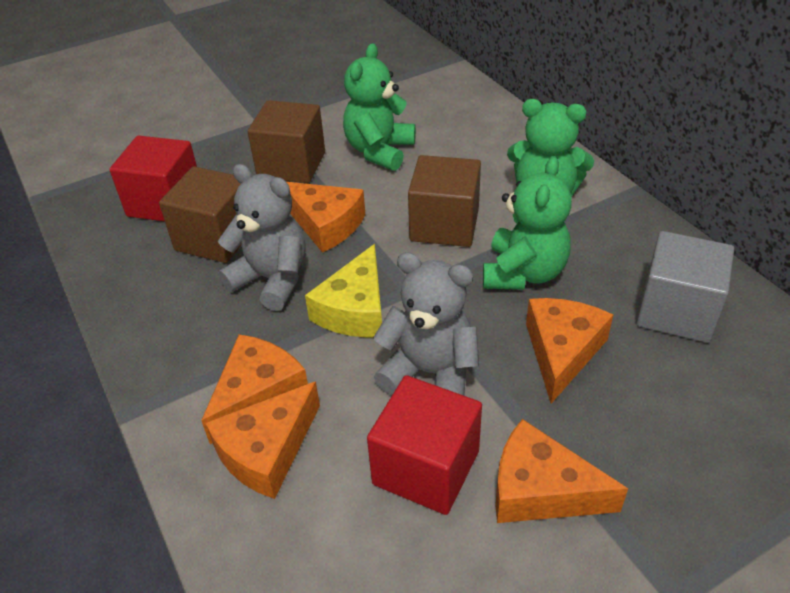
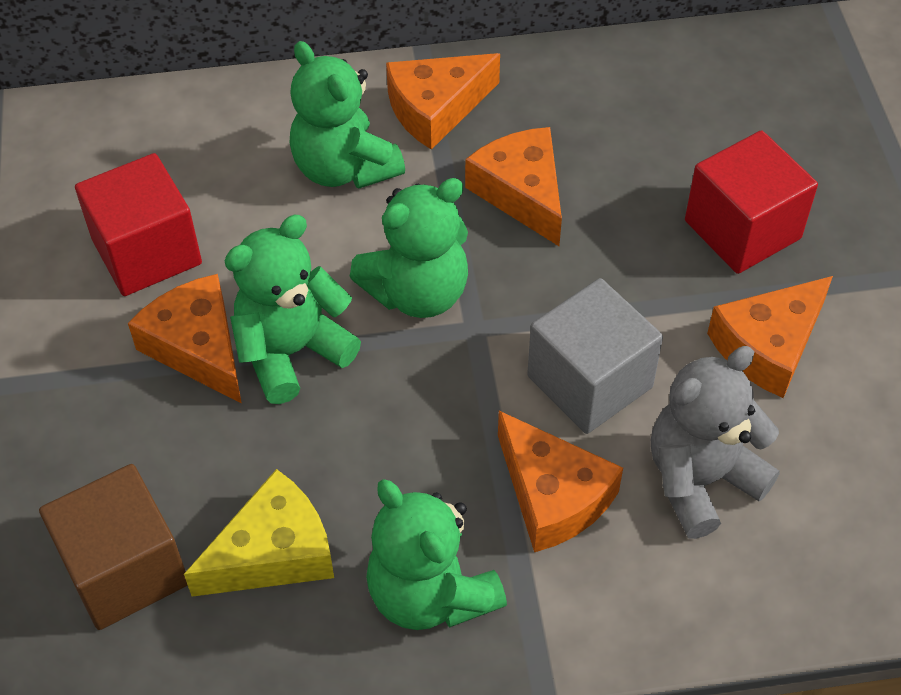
brown cube: [159,166,242,263] [248,100,325,183] [408,155,481,247] = 3 -> [39,464,187,630] = 1
green teddy bear: [343,43,416,171] [483,156,572,290] [507,99,594,197] = 3 -> [224,215,361,404] [290,41,405,189] [349,178,468,318] [366,479,507,630] = 4
grey teddy bear: [218,164,306,311] [373,252,479,395] = 2 -> [651,346,780,539] = 1

